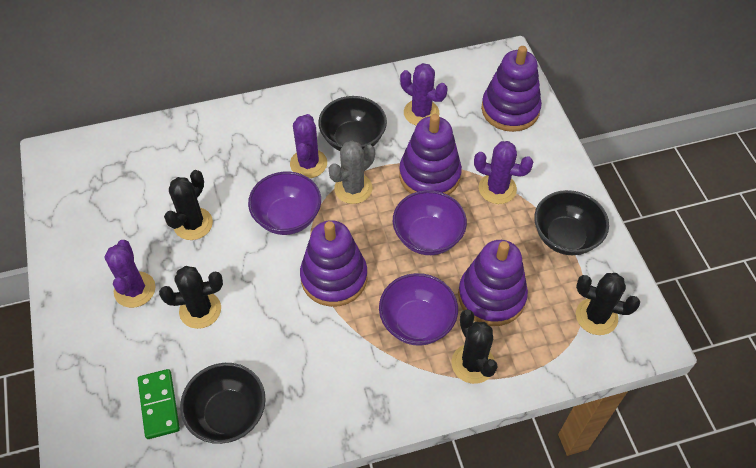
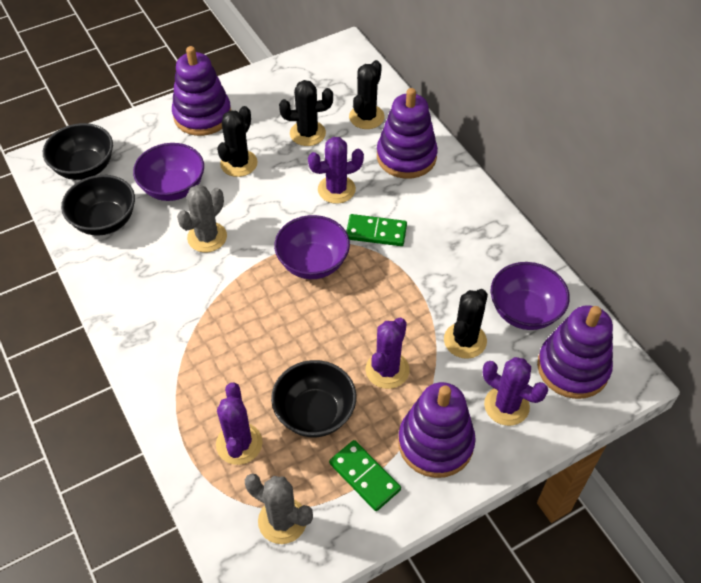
green domino: [138,369,180,439] = 1 -> [329,440,401,511] [346,214,407,246] = 2
grey cactus: [329,141,375,204] = 1 -> [177,185,227,252] [245,474,313,544] = 2

